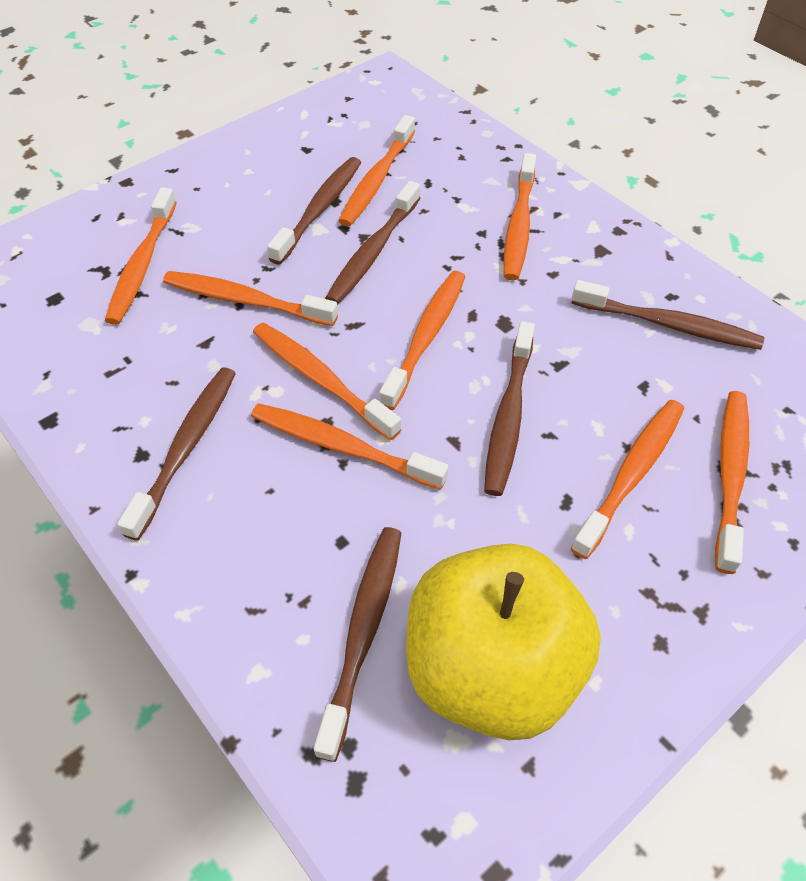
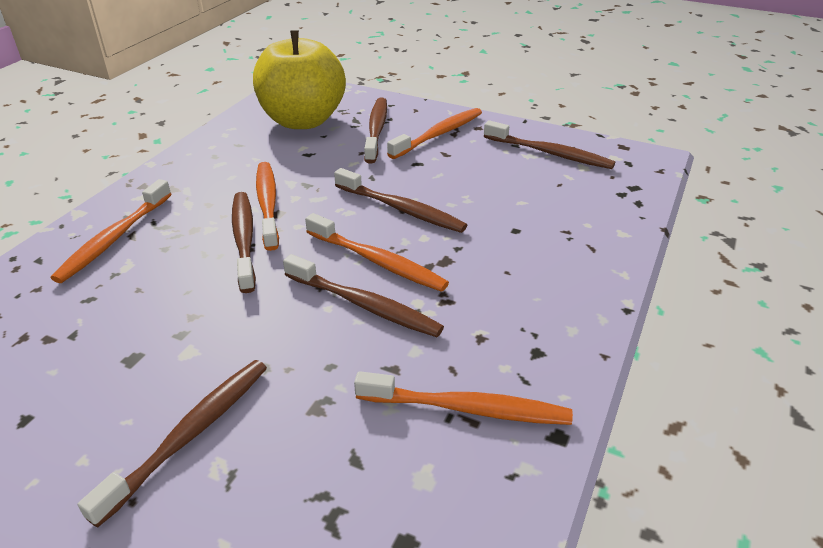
orange toothbrush: [105,188,177,325] [163,271,338,326] [251,403,448,490] [253,322,402,440] [338,115,415,226] [379,271,465,410] [504,153,536,280] [570,400,684,559] [715,391,749,574] = 9 -> [51,179,171,283] [256,162,279,251] [305,213,449,292] [354,371,573,425] [387,108,482,159] = 5

